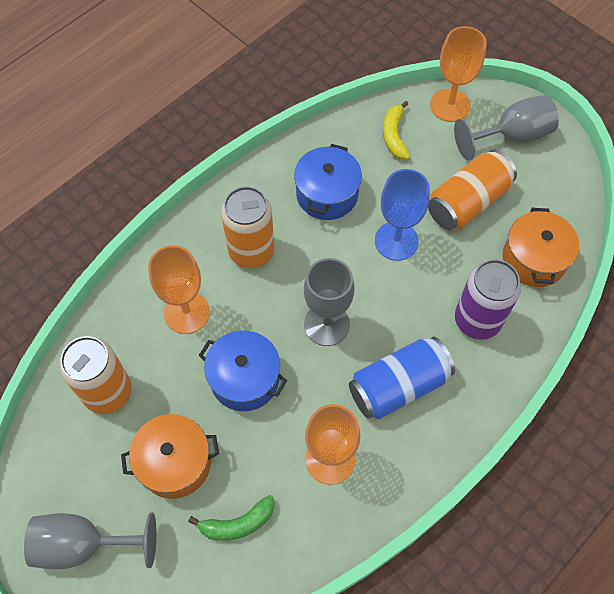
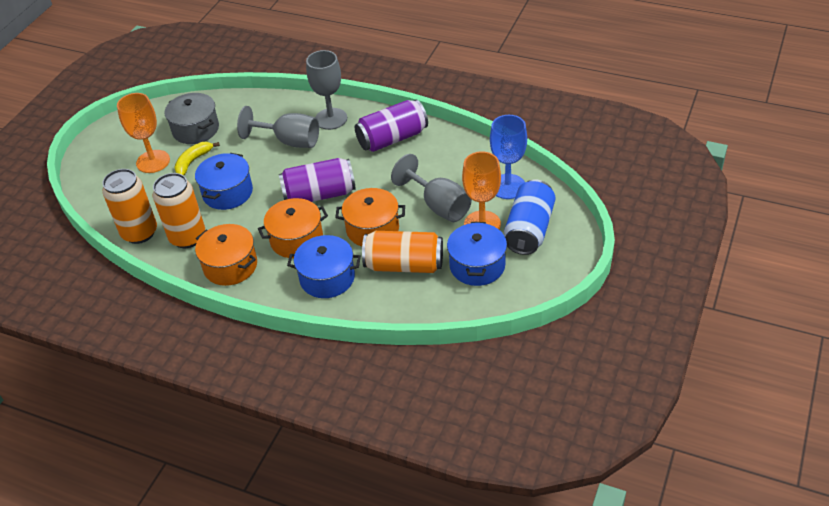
blue pot: [199,331,287,411] [294,144,362,220] = 2 -> [195,153,253,210] [287,235,361,298] [447,222,507,286] = 3
green banana: [188,495,275,541] = 1 -> none = 0
grey pot: none = 0 -> [165,93,219,144] = 1
orange goblet: [148,245,210,334] [305,404,360,485] [430,26,487,122] = 3 -> [117,93,170,173] [462,152,501,229] = 2
orange pot: [121,414,219,499] [502,208,579,287] = 2 -> [195,224,257,286] [258,198,328,258] [335,188,405,246] = 3
purple can: [455,259,521,339] = 1 -> [279,158,356,202] [355,100,428,152] = 2

